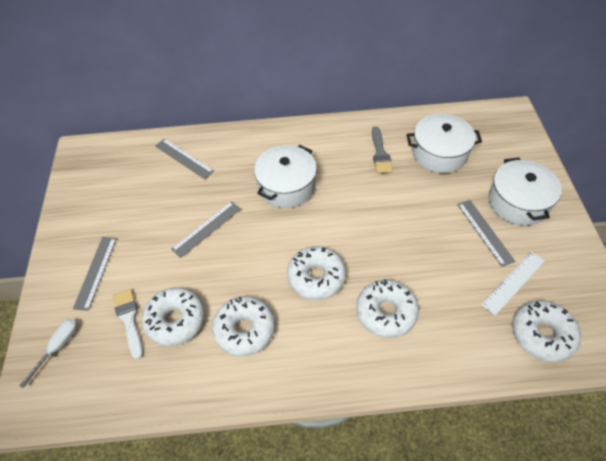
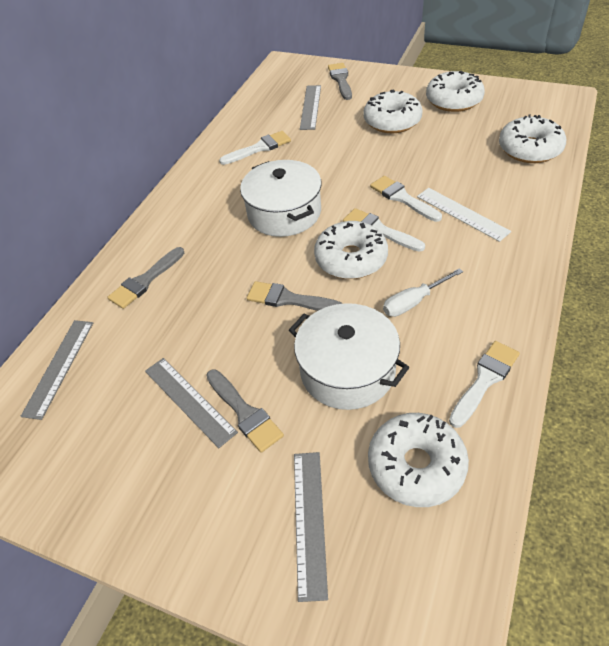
grey brush: [372,126,393,174] = 1 -> [107,247,184,309] [206,369,284,453] [247,281,342,311] [328,63,352,100] = 4
white brush: [113,289,143,360] = 1 -> [219,131,291,165] [343,208,425,252] [370,176,442,222] [449,341,520,428] = 4
white pot: [254,145,317,208] [406,114,482,173] [488,157,562,226] = 3 -> [240,160,322,237] [289,303,409,410] = 2

